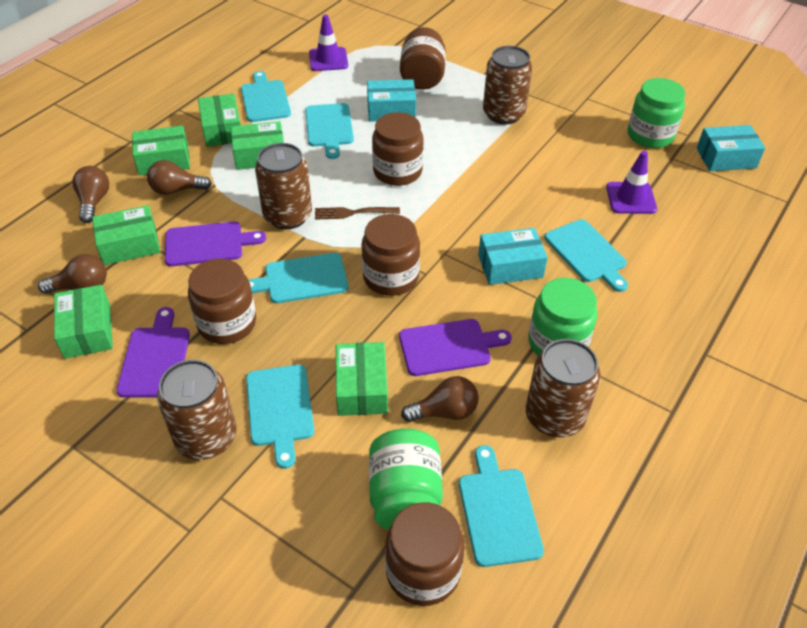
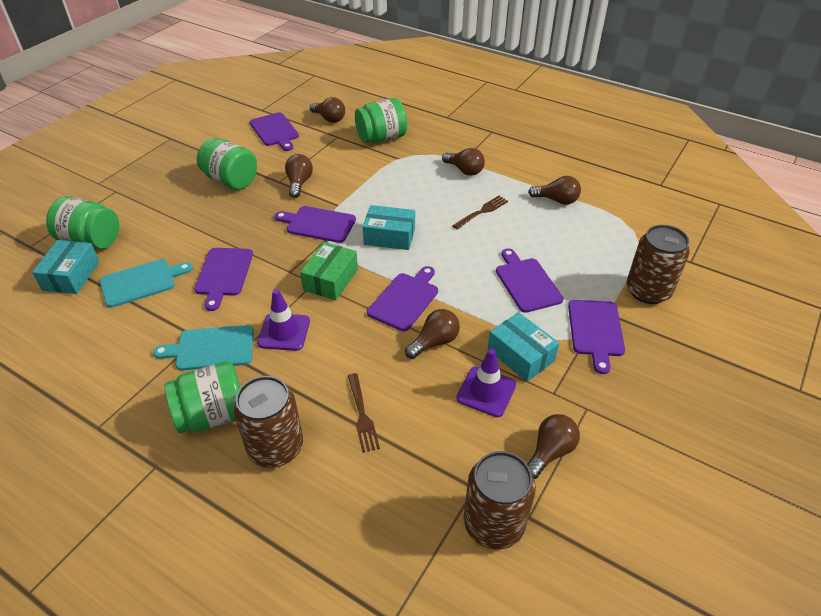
brown can: [157,360,237,460] [255,143,312,229] [483,46,532,124] [526,339,601,438] = 4 -> [233,376,303,468] [464,451,536,549] [627,225,690,304] = 3
brown fork: [315,207,400,220] = 1 -> [348,373,380,453] [452,196,508,230] = 2
brown jar: [188,258,256,344] [361,214,420,296] [372,112,424,186] [385,502,465,606] [400,27,446,90] = 5 -> none = 0
brown light bulb: [38,254,107,294] [72,166,109,223] [147,160,212,195] [401,376,479,422] = 4 -> [285,154,313,198] [310,97,345,123] [405,309,460,359] [442,148,485,176] [527,414,580,479] [528,176,581,205] = 6
green box: [54,285,113,359] [92,205,160,265] [132,126,190,175] [198,94,241,147] [231,121,284,170] [336,342,388,416] = 6 -> [300,242,358,300] = 1
green jar: [369,429,443,530] [528,278,597,356] [628,78,686,148] = 3 -> [46,196,119,249] [164,361,240,434] [197,138,257,190] [355,98,407,143] = 4
purple cutting board: [116,307,190,398] [165,222,266,267] [399,319,512,376] = 3 -> [194,248,253,311] [250,112,299,151] [275,206,356,243] [367,266,438,331] [496,248,563,313] [568,300,625,374] = 6
turquoise cutting board: [241,71,291,122] [246,365,314,469] [248,253,348,303] [305,103,354,159] [459,445,544,567] [544,219,628,292] = 6 -> [100,259,193,308] [153,325,254,371] = 2

